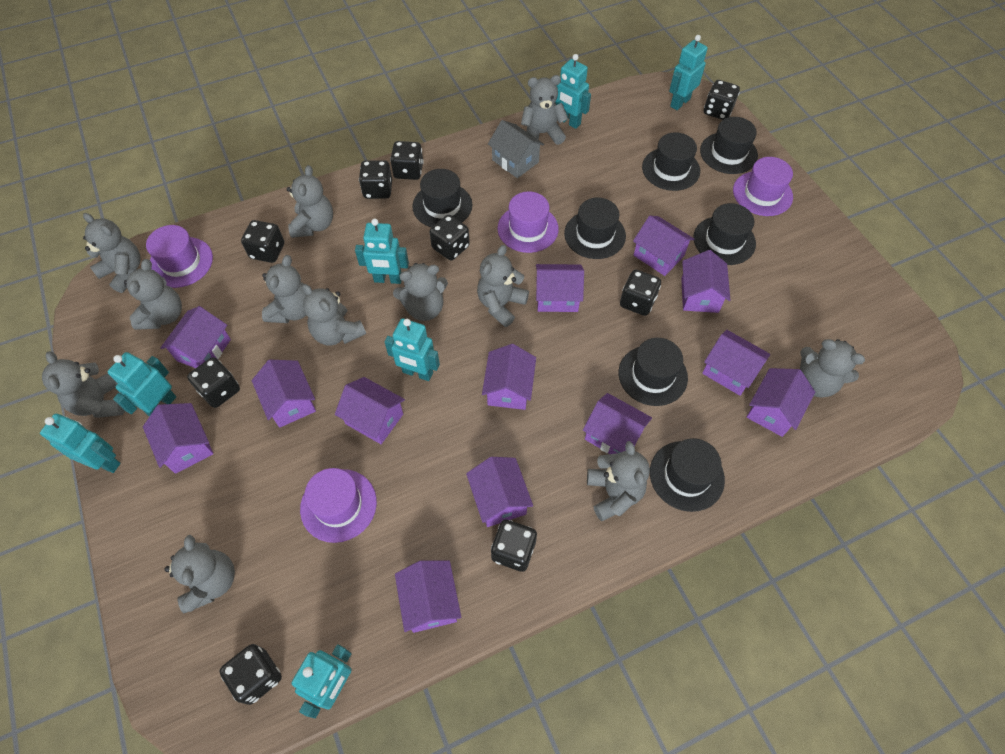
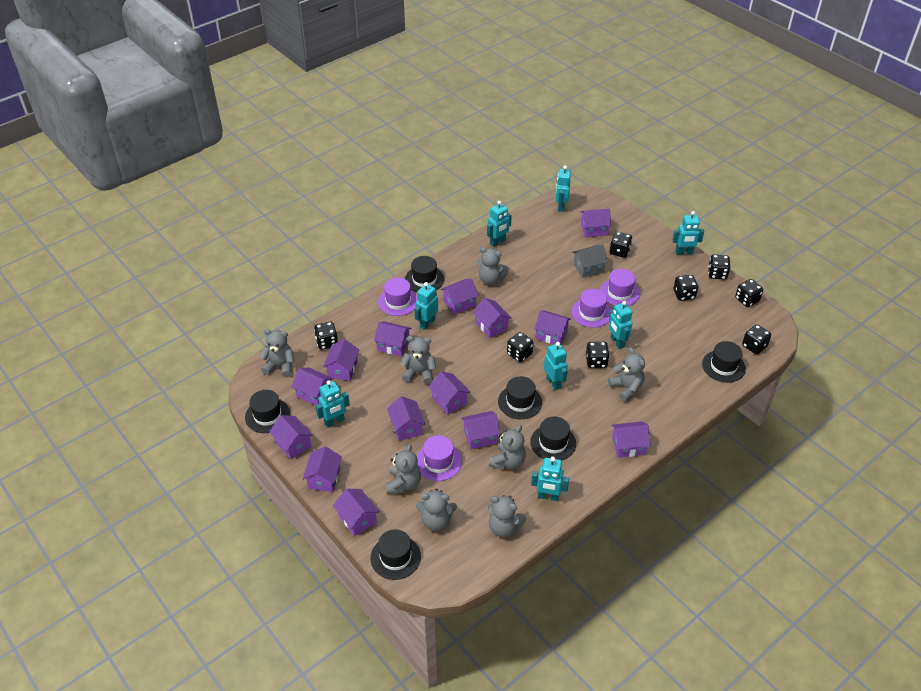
black dice: [187,357,240,408] [219,644,282,705] [241,220,284,263] [359,160,392,199] [390,141,424,180] [430,215,470,260] [491,520,537,572] [620,270,661,316] [704,80,740,120] = 9 -> [314,322,338,350] [507,332,534,362] [586,342,609,368] [610,232,632,258] [673,275,698,301] [708,254,730,280] [735,279,763,307] [742,324,771,354] = 8
black hat: [412,169,472,227] [564,198,626,259] [618,338,688,406] [642,132,700,191] [650,438,725,512] [693,203,756,265] [700,117,758,174] = 7 -> [245,390,290,433] [371,529,421,580] [405,256,444,292] [498,376,542,419] [530,417,576,461] [702,341,746,383] = 6
grey teddy bear: [42,351,125,418] [83,213,140,293] [124,259,182,330] [164,535,235,613] [262,255,307,323] [287,165,333,238] [302,284,366,346] [393,263,448,321] [477,245,529,327] [521,75,568,145] [587,441,650,521] [800,339,865,398] = 12 -> [259,329,295,377] [386,444,421,494] [400,336,436,384] [416,488,457,531] [477,247,509,285] [488,495,526,537] [489,425,526,470] [608,347,645,402] = 8
purple house: [143,403,213,474] [161,306,231,368] [252,360,316,428] [335,377,405,444] [395,560,461,633] [466,457,533,527] [482,344,536,410] [536,264,584,312] [583,393,652,454] [633,216,694,276] [681,250,730,313] [702,330,770,396] [747,368,815,437] = 13 -> [269,415,313,459] [292,367,334,405] [303,446,342,492] [323,339,359,381] [333,489,379,536] [374,321,411,357] [387,396,425,441] [428,371,471,414] [441,278,479,314] [462,411,500,449] [473,298,512,338] [534,310,571,344] [580,209,611,237] [612,421,651,458] = 14
turquoise robot: [40,414,121,473] [108,352,176,416] [291,644,352,718] [355,219,409,284] [384,318,440,381] [555,54,591,129] [669,35,708,110] = 7 -> [316,380,350,427] [414,282,438,330] [487,201,512,247] [531,457,569,501] [544,342,568,390] [556,166,571,212] [609,301,632,349] [673,211,704,255] = 8

